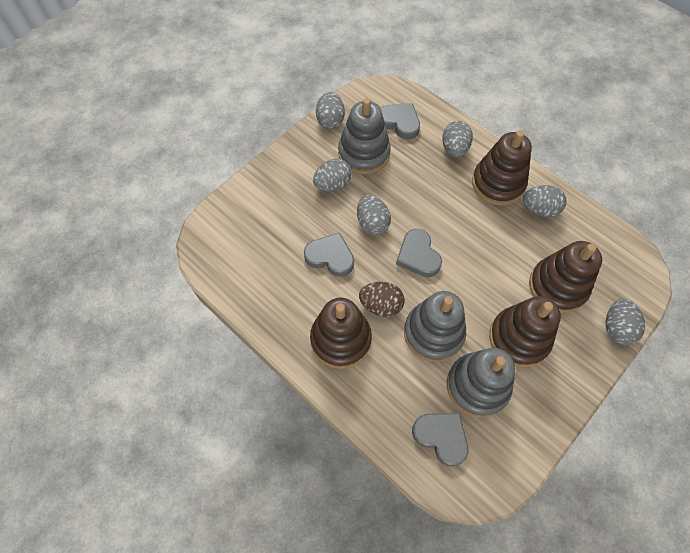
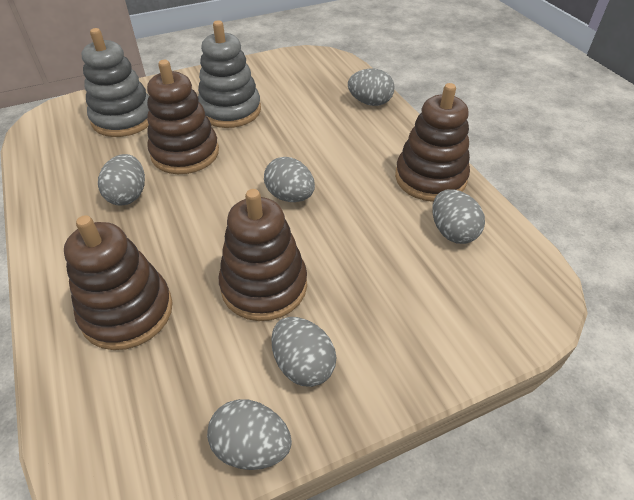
brown egg: [359,282,405,317] = 1 -> none = 0
grey heart: [304,233,354,277] [381,103,420,139] [396,229,442,277] [412,413,468,467] = 4 -> none = 0
grey stacking toy: [338,98,391,174] [404,291,466,362] [447,348,515,418] = 3 -> [82,28,149,137] [198,20,261,128] = 2

